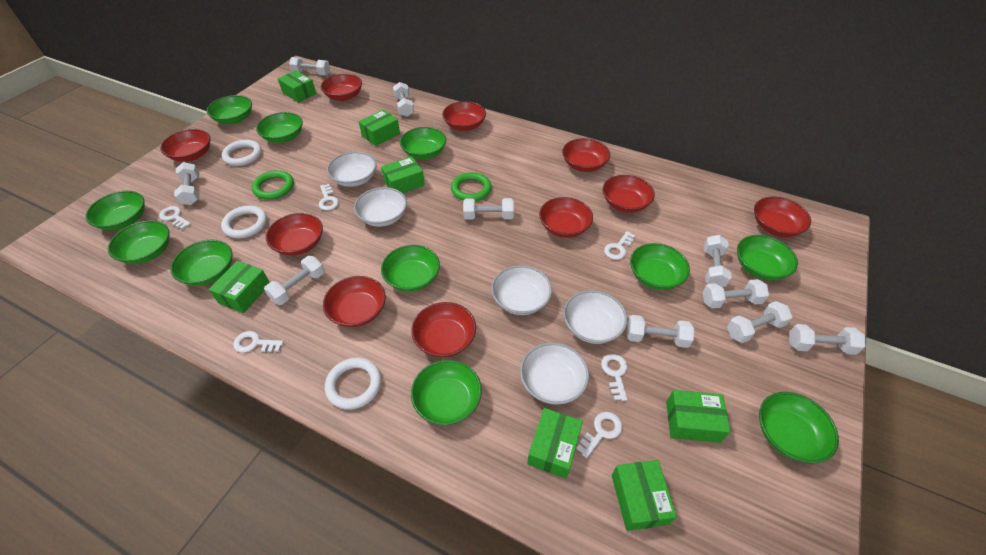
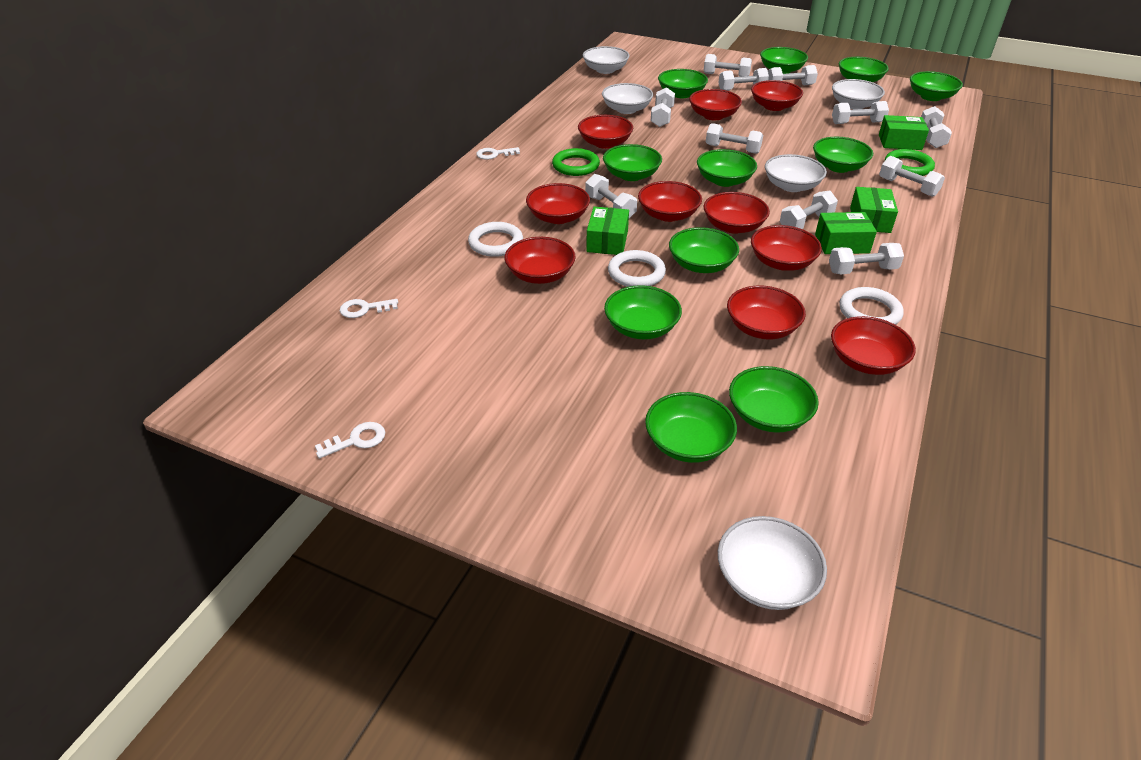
green box: [209,261,270,313] [278,70,316,102] [359,110,400,146] [381,156,425,193] [527,408,583,479] [612,460,677,531] [666,390,731,443] = 7 -> [586,207,629,255] [815,212,877,254] [850,187,898,233] [879,115,929,150] = 4
white dumbbell: [174,162,199,205] [264,256,325,305] [289,57,330,76] [393,82,414,117] [463,198,514,219] [626,315,694,348] [702,279,769,309] [704,235,732,287] [727,301,793,343] [789,324,866,355] = 10 -> [586,174,637,218] [651,87,675,127] [704,54,752,77] [706,123,763,154] [718,68,769,91] [768,65,818,85] [780,191,838,229] [829,243,904,274] [832,101,889,124] [879,156,945,197] [921,106,952,148] = 11
white key: [159,206,191,229] [233,331,284,353] [319,184,339,210] [576,412,622,458] [601,354,628,401] [604,231,635,260] = 6 -> [315,422,385,459] [340,299,398,318] [476,147,520,160] = 3

